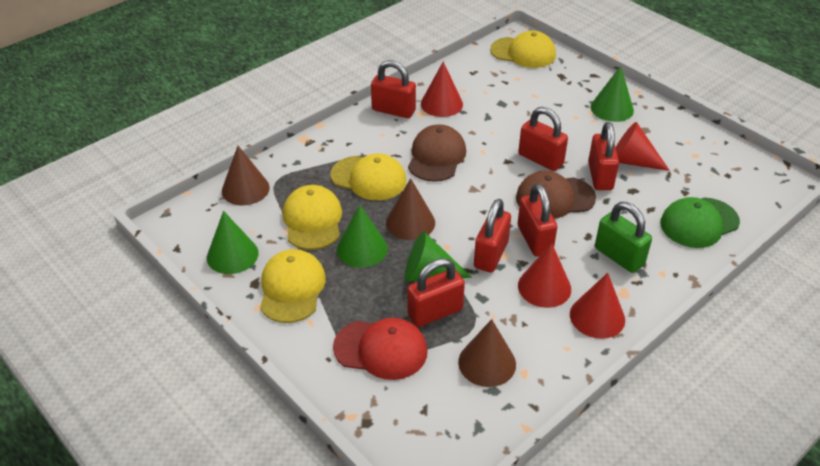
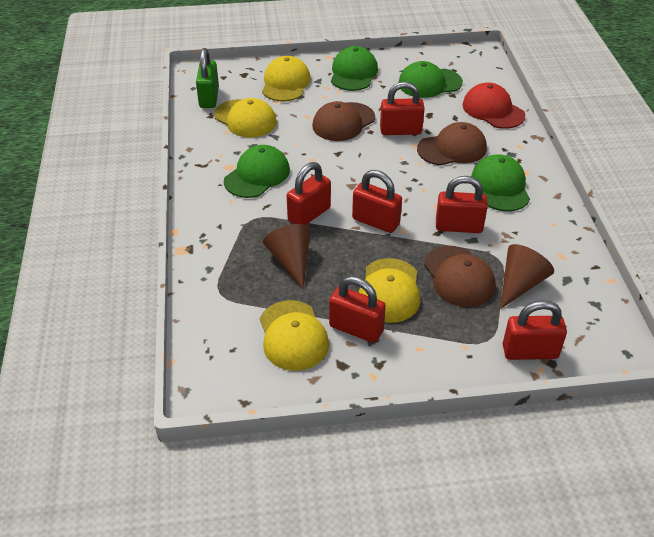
brown cap: [408,124,466,182] [516,171,596,219] = 2 -> [312,101,375,141] [417,122,487,166] [424,246,495,307] = 3
brown cone: [222,146,270,205] [386,178,435,240] [458,319,516,387] = 3 -> [263,224,311,289] [500,244,554,309] = 2
green cap: [660,197,740,248] = 1 -> [224,145,290,198] [331,46,378,91] [398,61,463,98] [471,155,530,211] = 4
green cone: [207,211,258,274] [337,205,388,268] [405,232,472,282] [591,66,634,122] = 4 -> none = 0
red cone: [421,62,463,117] [518,243,571,308] [570,273,625,339] [615,122,670,171] = 4 -> none = 0

